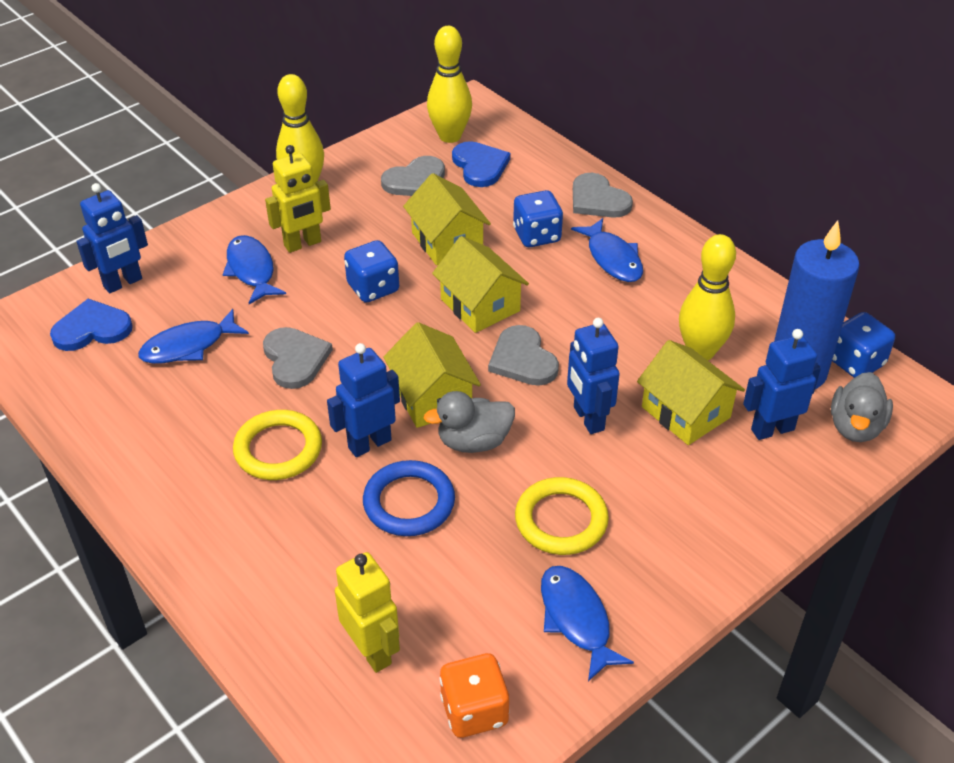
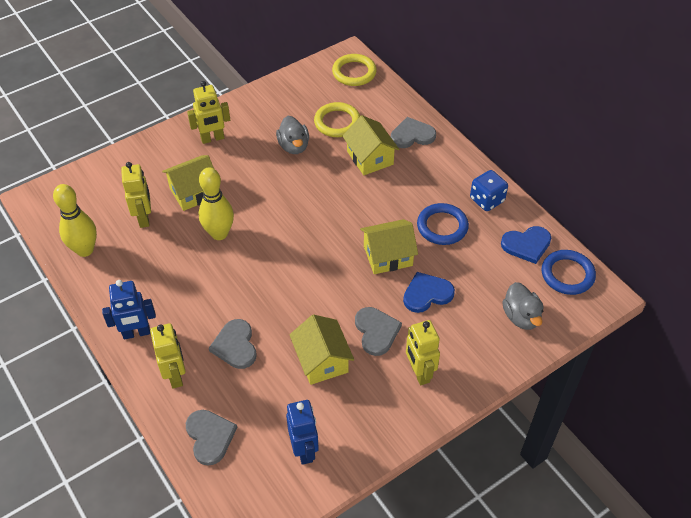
blue candle: [774,220,860,389] = 1 -> none = 0
blue dice: [344,240,399,303] [513,190,563,247] [832,312,895,378] = 3 -> [470,170,508,211] = 1
blue fish: [138,309,249,364] [223,235,286,304] [541,566,634,681] [571,218,643,282] = 4 -> none = 0
blue ring: [363,460,455,536] = 1 -> [417,203,469,245] [542,250,596,295] = 2
blue robot: [76,183,148,293] [327,343,400,457] [567,318,620,434] [743,329,821,440] = 4 -> [102,280,156,340] [286,400,319,465] = 2
orange dice: [439,653,509,738] = 1 -> none = 0
yellow bowling pin: [276,74,324,183] [427,26,472,143] [679,234,736,360] = 3 -> [53,184,97,257] [199,167,234,240] = 2
yellow robot: [265,145,331,253] [335,552,400,673] = 2 -> [121,162,151,228] [150,323,186,389] [187,81,230,144] [406,320,440,385] = 4

